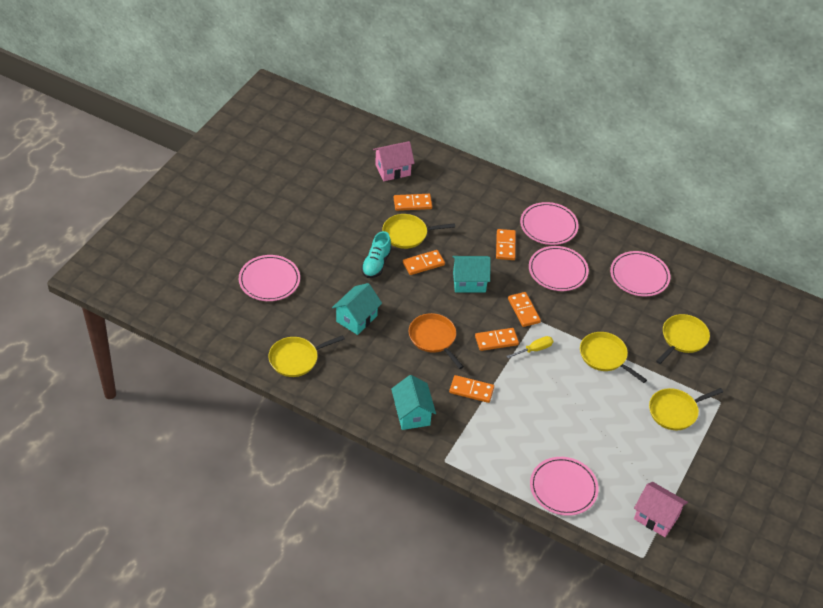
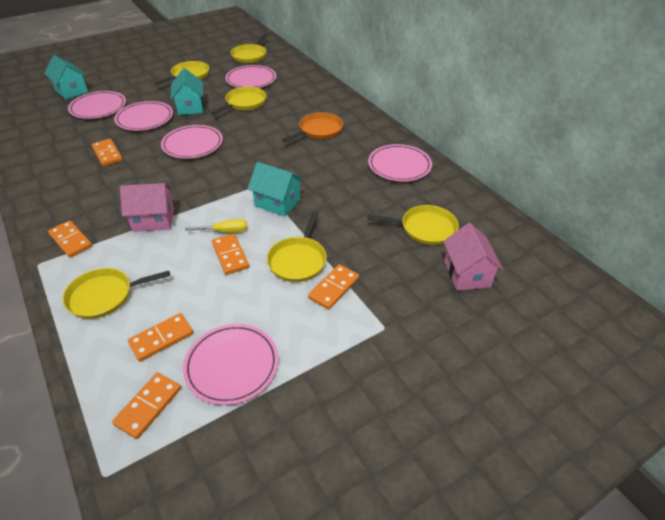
pink plate: [239,255,300,301] [520,202,579,245] [529,246,589,291] [530,457,599,516] [610,251,670,296] = 5 -> [68,91,126,119] [114,101,173,131] [161,125,223,159] [183,324,279,405] [225,65,276,88] [368,144,432,182] = 6
turquoise shoe: [361,231,392,278] = 1 -> none = 0
yellow pan: [268,335,345,377] [382,214,455,249] [580,332,647,383] [649,388,723,430] [656,314,710,364] = 5 -> [63,268,170,319] [156,61,209,85] [211,87,267,115] [230,34,267,63] [267,211,327,282] [368,205,459,245] = 6

